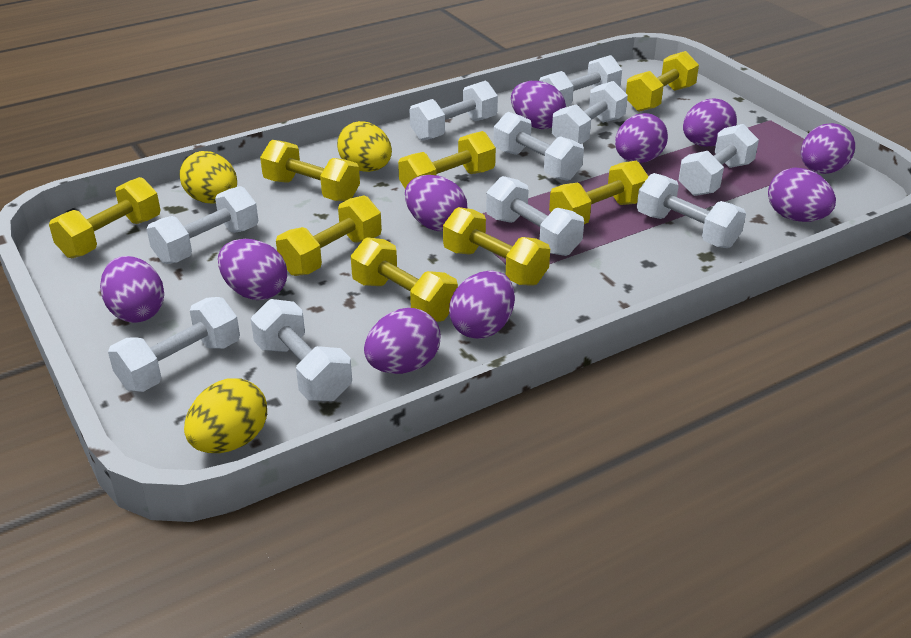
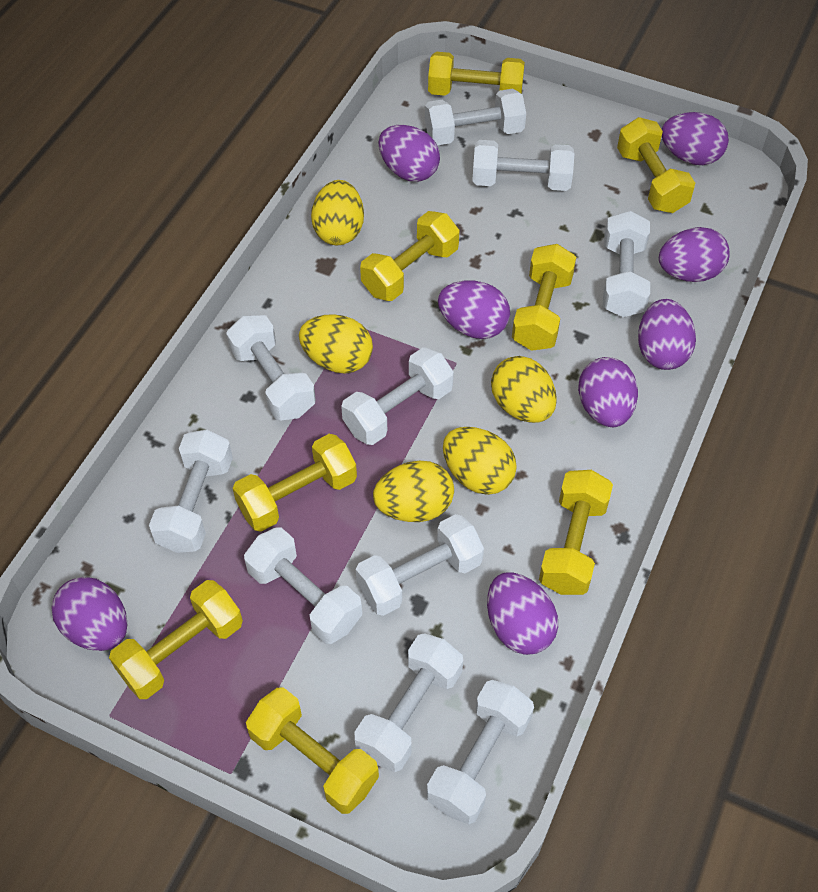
purple egg: [100,256,164,323] [218,239,287,300] [364,308,441,374] [405,175,467,231] [449,271,515,339] [511,81,566,129] [615,113,668,163] [683,98,737,147] [768,168,836,222] [801,123,855,174] = 10 -> [51,577,127,651] [378,125,440,182] [438,281,510,339] [487,572,558,655] [578,357,638,427] [638,299,696,370] [659,227,730,282] [662,112,729,165] = 8
yellow egg: [180,151,237,204] [184,378,267,453] [337,121,392,172] = 3 -> [299,314,373,374] [311,180,364,245] [373,461,454,522] [443,427,517,495] [491,356,557,423] = 5

